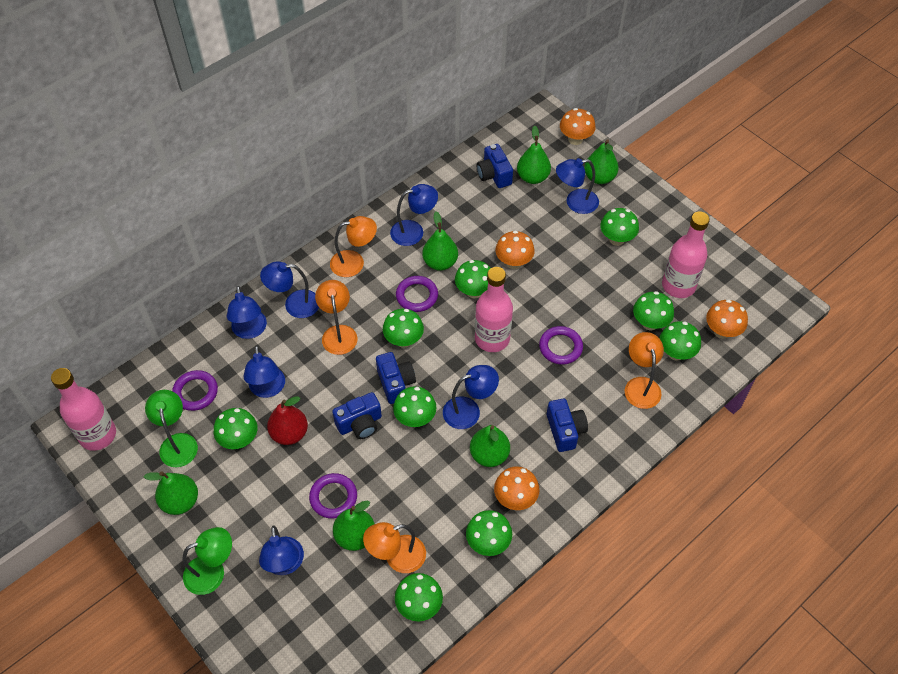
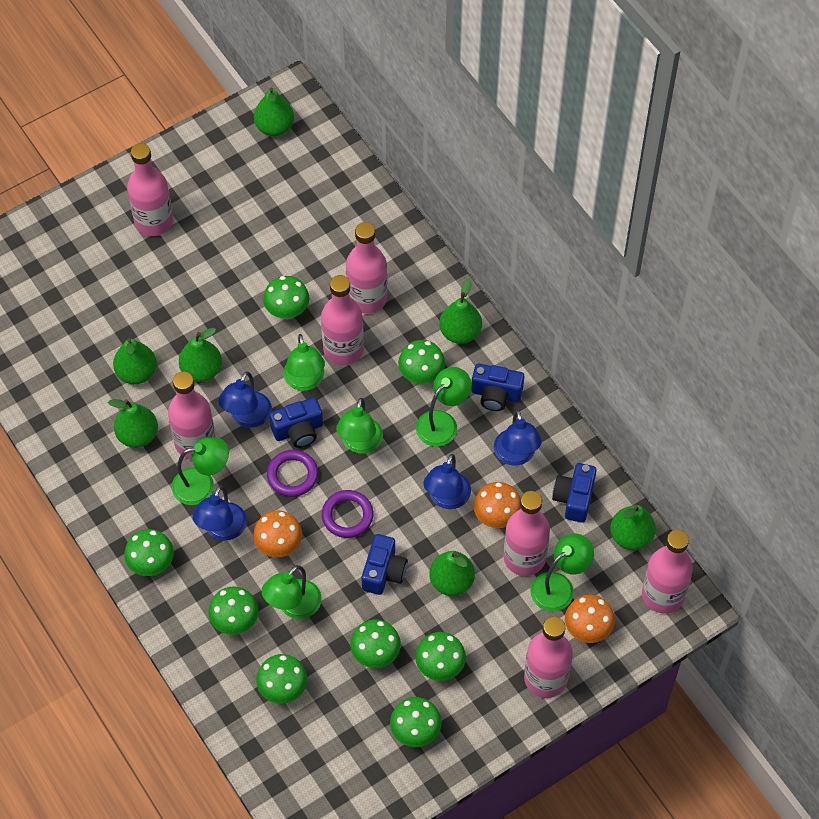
blue lamp: [227,286,267,339] [243,345,285,398] [259,526,304,575] [260,261,319,318] [390,184,438,246] [443,365,499,429] [556,158,599,214] = 7 -> [192,486,247,541] [218,371,272,428] [423,454,471,509] [494,410,542,466] = 4
green lamp: [145,390,198,467] [182,527,232,595] = 2 -> [172,437,229,505] [261,565,322,619] [283,334,325,391] [336,398,383,454] [416,367,472,447] [530,534,594,612] = 6
green mushroom: [214,408,258,449] [383,309,424,348] [393,386,436,427] [395,573,443,622] [455,260,491,299] [466,510,512,556] [600,208,639,246] [633,291,674,330] [660,321,701,361] = 9 -> [124,529,174,576] [208,586,259,635] [256,654,307,704] [263,276,309,319] [350,619,401,668] [390,697,441,747] [398,340,445,384] [415,632,466,681] = 8
green pear: [144,471,198,515] [333,501,375,551] [422,212,458,271] [470,425,510,467] [517,126,551,184] [584,139,619,184] = 6 -> [108,399,158,448] [113,338,157,384] [179,328,222,382] [254,88,294,136] [429,551,475,596] [439,279,482,344] [610,505,656,550] = 7
orange lamp: [315,280,357,355] [330,216,377,277] [363,522,426,573] [624,332,664,409] = 4 -> none = 0
orange mushroom: [494,466,540,510] [496,231,535,269] [560,108,596,145] [706,299,748,339] = 4 -> [253,510,302,557] [473,482,521,528] [565,595,615,643] = 3
pink bottle: [51,368,116,451] [475,267,513,352] [662,212,710,298] = 3 -> [127,143,173,236] [168,371,215,459] [321,275,364,365] [346,222,388,314] [503,491,550,576] [524,617,573,698] [642,529,693,614] = 7
purple ring: [172,370,218,411] [309,473,357,519] [396,276,438,312] [539,326,583,365] = 4 -> [267,450,318,497] [322,490,374,538] = 2
red pear: [267,396,308,445] = 1 -> none = 0

